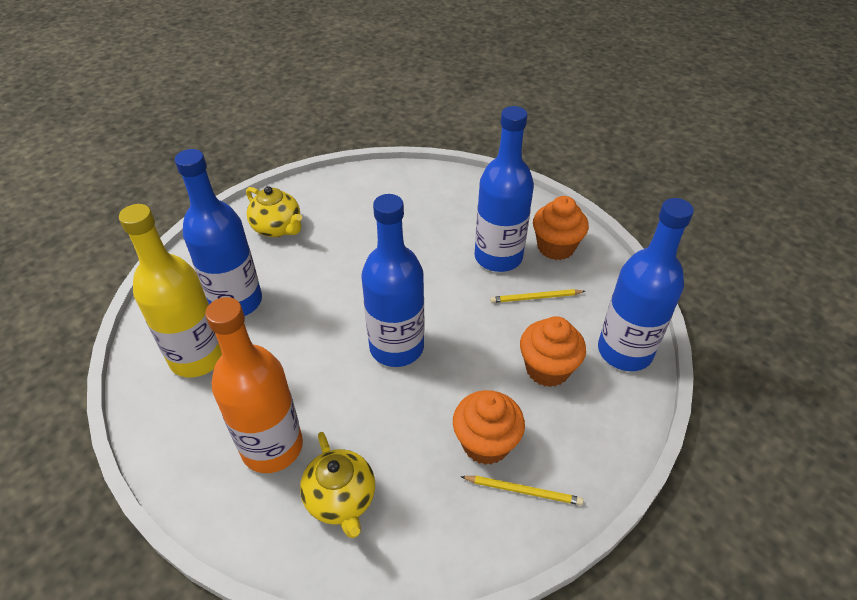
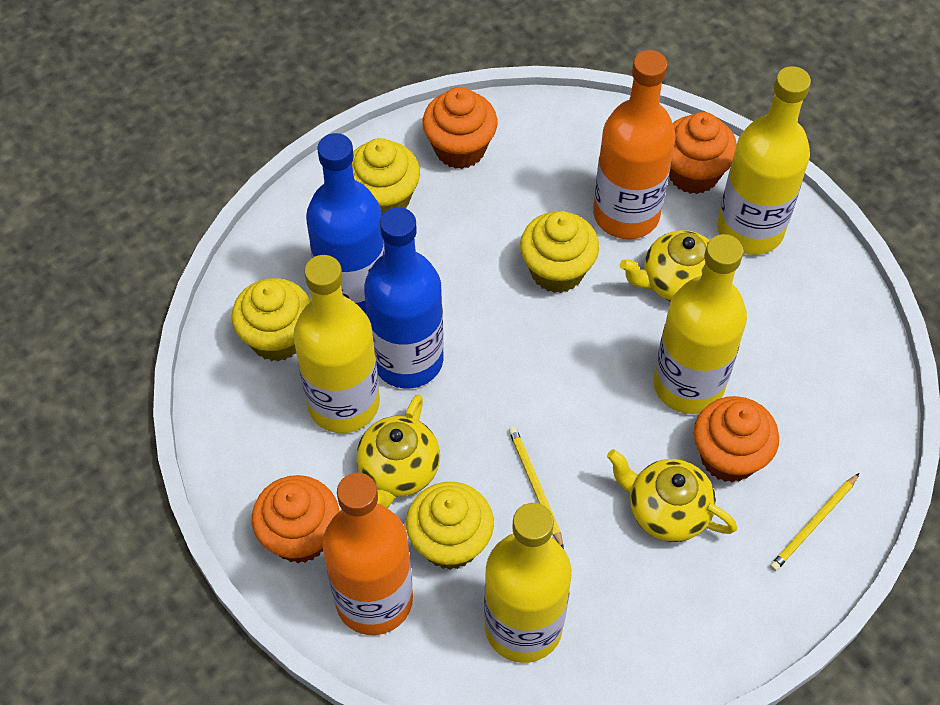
blue bottle: [175,149,262,316] [361,194,424,367] [474,106,534,272] [598,198,694,371] = 4 -> [306,133,385,314] [364,207,444,388] = 2
orange bottle: [205,297,303,473] = 1 -> [323,473,413,635] [593,50,675,239] = 2
orange cupcake: [453,390,525,465] [520,316,586,387] [533,196,589,260] = 3 -> [252,475,339,563] [422,87,497,169] [669,112,737,194] [694,396,779,483] = 4
yellow bottle: [119,204,222,377] = 1 -> [293,255,380,433] [484,503,572,663] [653,234,747,414] [717,66,811,255] = 4
yellow cupcake: none = 0 -> [232,278,311,361] [352,138,420,216] [406,482,494,570] [520,211,599,293] = 4
yellow teapot: [246,186,302,237] [300,432,375,538] = 2 -> [357,395,440,508] [607,449,737,542] [620,230,744,301] = 3

